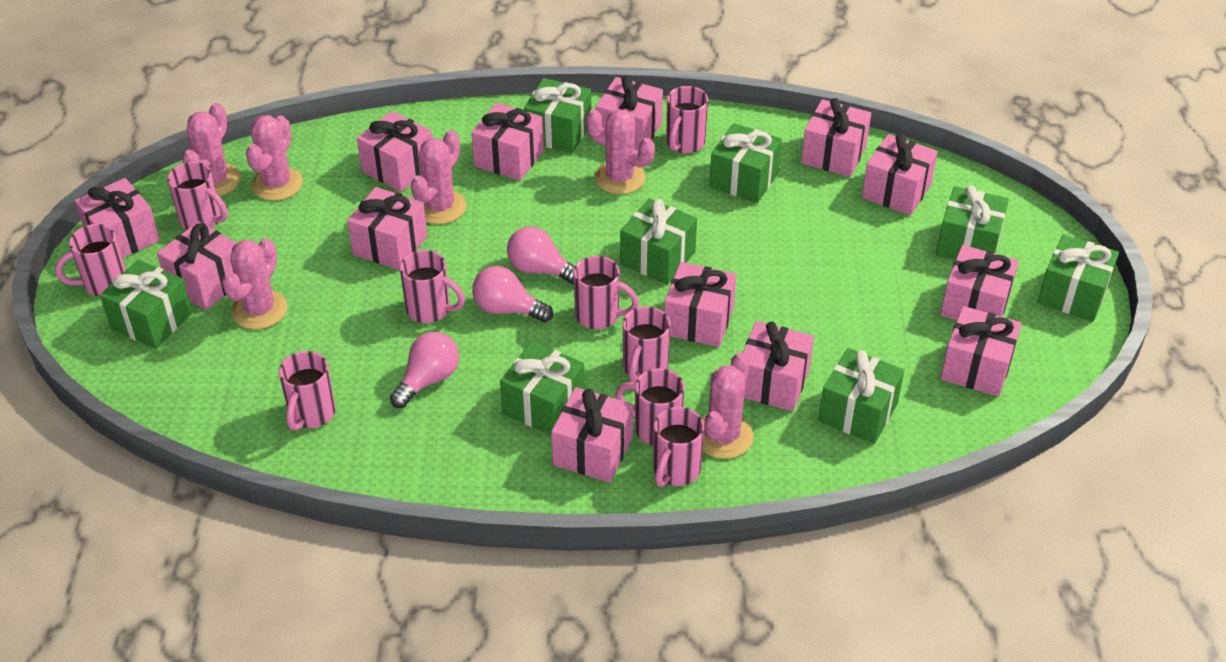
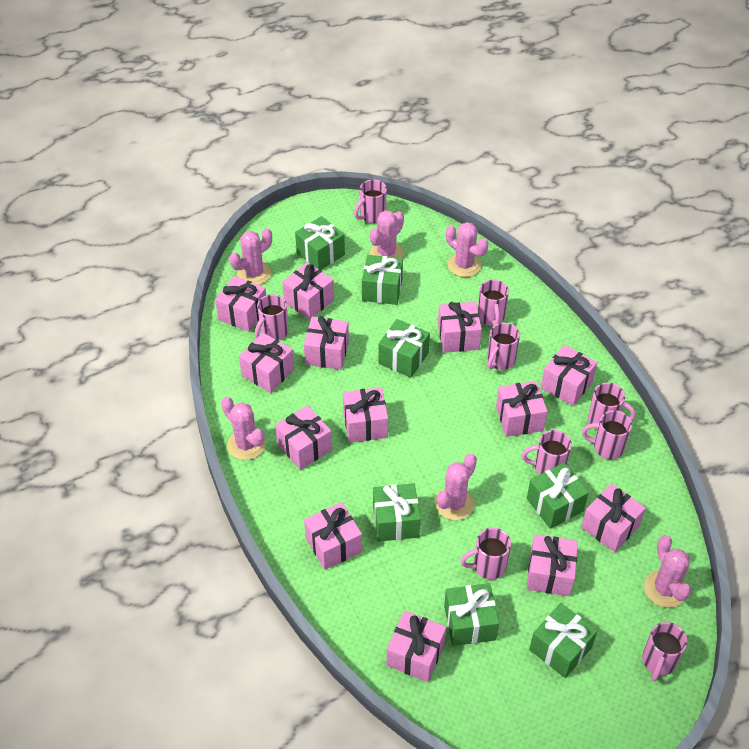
green gift: [100,260,193,349] [500,341,585,435] [524,78,591,153] [620,198,697,285] [709,123,782,203] [818,348,904,444] [936,185,1009,260] [1038,234,1119,322] = 8 -> [295,216,345,270] [362,255,403,305] [373,483,420,542] [378,319,430,378] [444,583,499,646] [527,463,589,529] [529,603,597,678] = 7
pink light bulb: [390,332,459,408] [472,266,553,322] [507,226,575,285] = 3 -> none = 0

